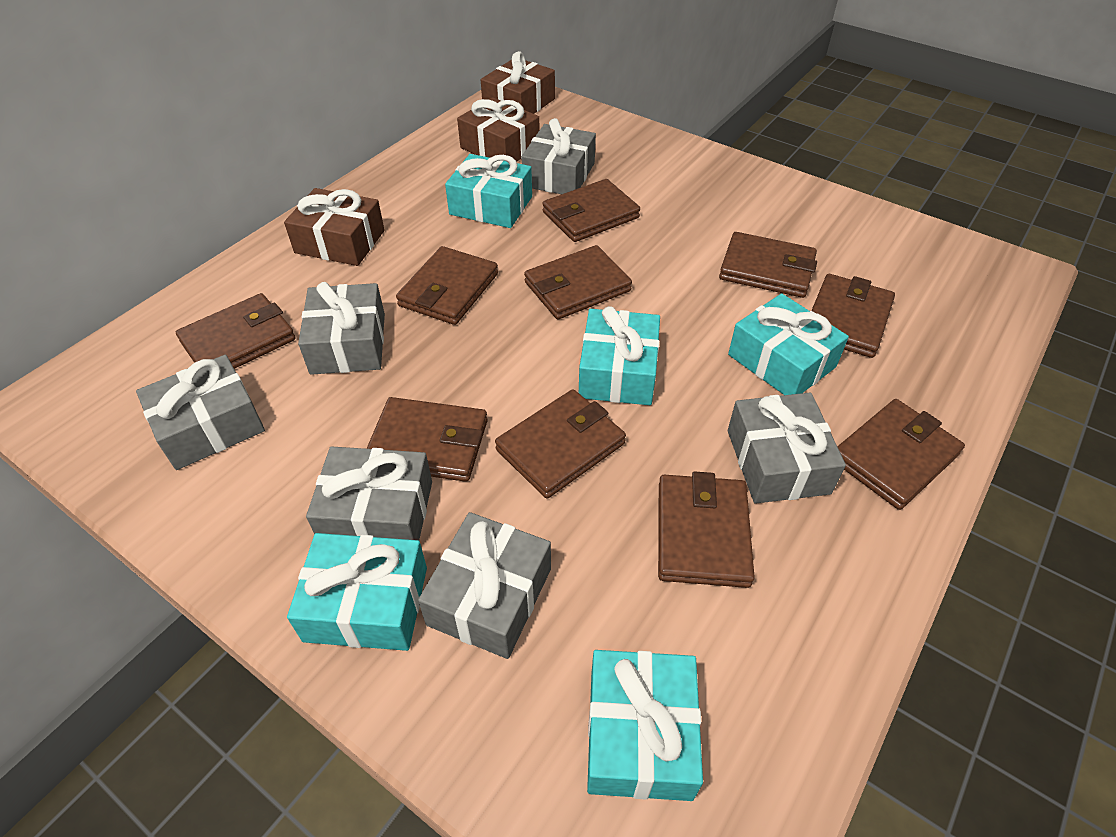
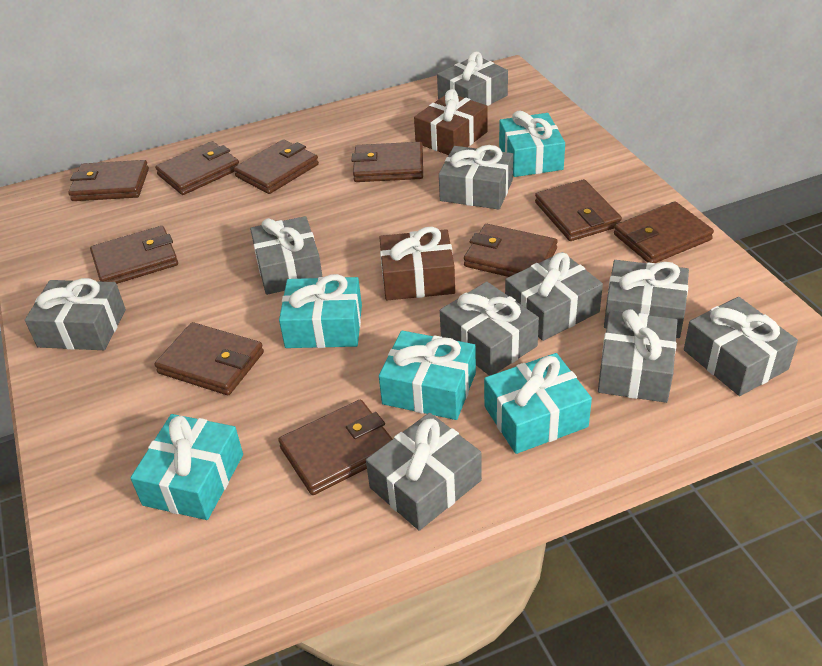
brown gift: [284,188,385,266] [457,97,540,162] [481,51,555,114] = 3 -> [379,227,455,300] [414,89,488,155] = 2
grey gift: [136,355,265,470] [298,282,385,375] [306,446,432,541] [418,512,551,659] [522,118,596,194] [728,393,846,504] = 6 -> [25,278,126,350] [250,216,323,295] [366,413,482,531] [437,51,508,106] [439,145,513,210] [440,282,539,376] [505,252,603,341] [598,309,677,403] [604,260,689,338] [684,297,798,396] = 10

